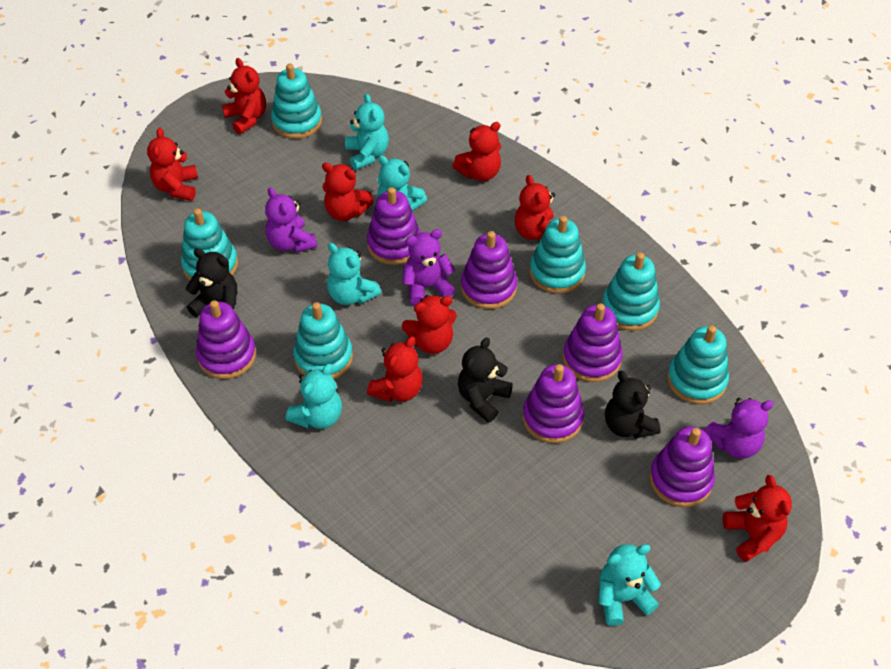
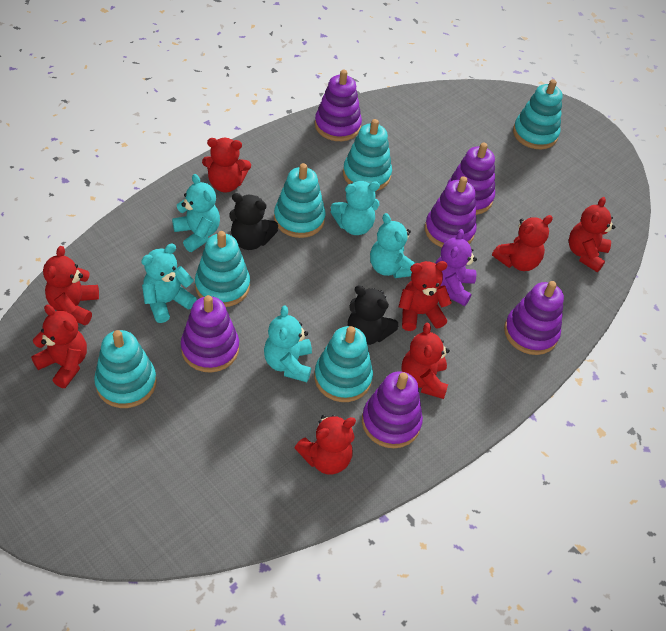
black teddy bear: [186,248,237,317] [458,337,513,423] [605,370,661,439] = 3 -> [229,193,278,250] [348,285,398,345] = 2
purple teddy bear: [265,187,317,253] [402,229,455,306] [704,398,774,459] = 3 -> [435,229,477,306] = 1

